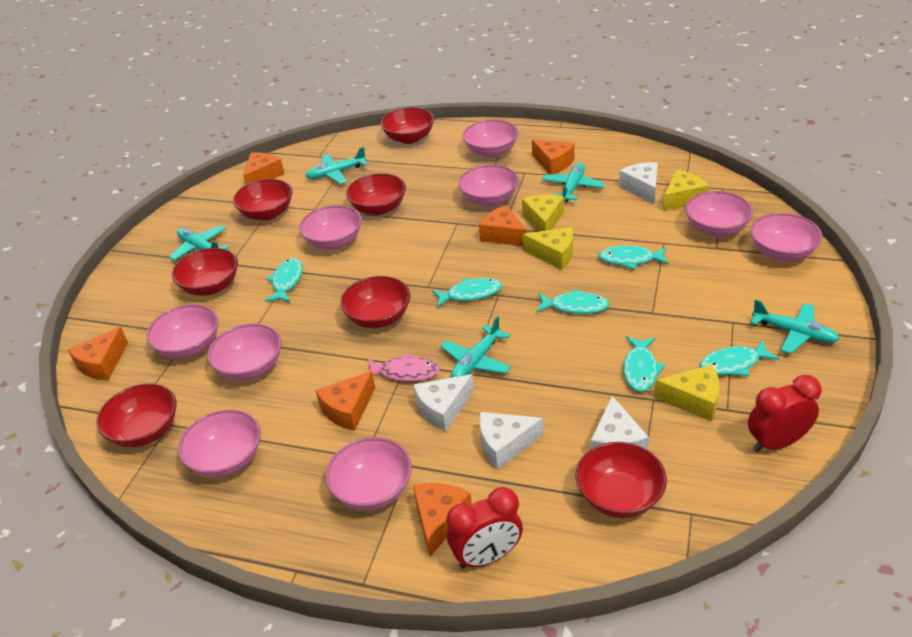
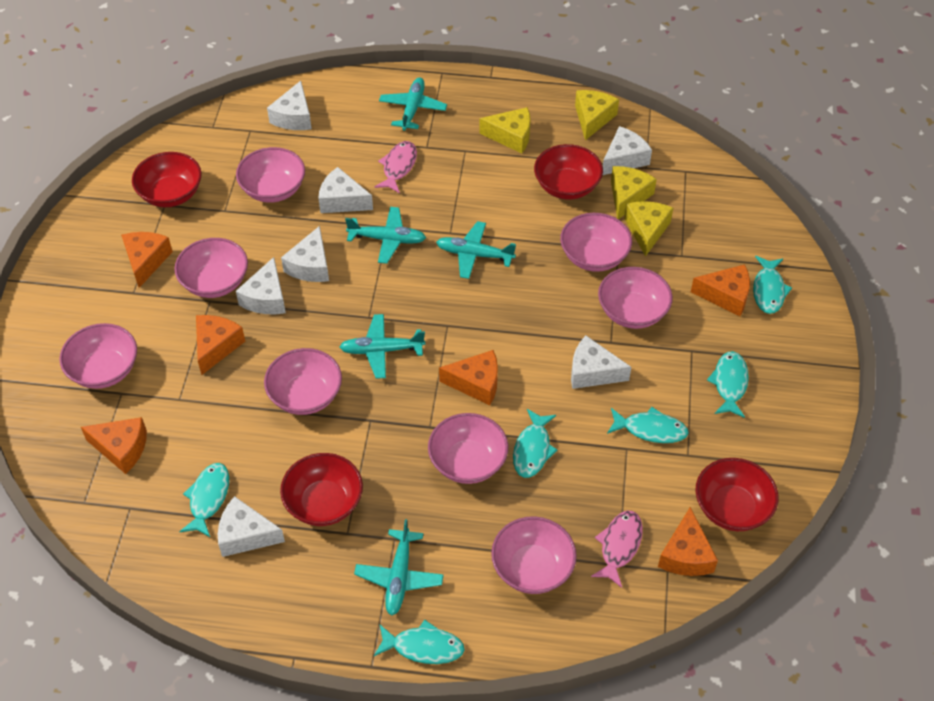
pink bowl: [146,304,218,359] [178,410,261,478] [208,324,282,381] [299,205,362,250] [325,437,412,510] [458,165,519,207] [462,120,518,158] [685,191,753,237] [750,213,822,261] = 9 -> [59,323,137,389] [174,238,248,298] [236,147,305,203] [264,348,342,415] [428,413,508,484] [491,516,577,594] [560,213,632,272] [598,267,673,329] = 8
pink fish: [368,353,440,382] = 1 -> [375,141,417,193] [591,511,643,588] = 2
red bowl: [96,383,176,447] [172,248,238,296] [233,179,293,221] [340,276,410,328] [346,173,406,215] [381,107,434,144] [575,442,667,518] = 7 -> [132,152,202,207] [280,453,363,526] [534,144,603,200] [696,458,779,531] = 4
red clock: [447,487,523,569] [748,375,821,452] = 2 -> none = 0
white cheese: [413,374,474,432] [479,412,543,469] [591,396,649,450] [619,162,658,204] = 4 -> [218,496,285,557] [236,257,286,314] [267,81,312,130] [281,226,329,282] [318,167,373,213] [571,336,631,389] [603,126,652,175] = 7

